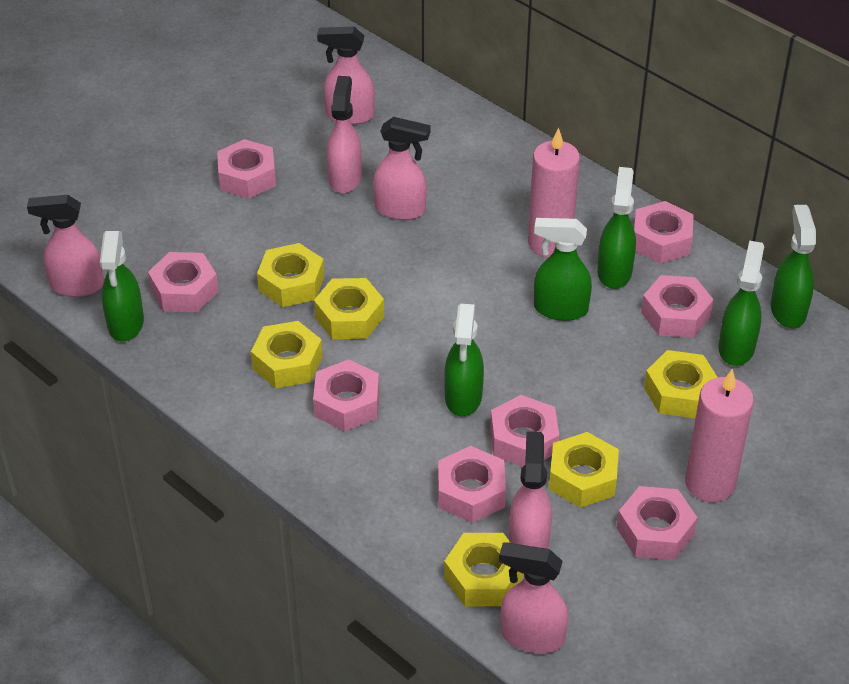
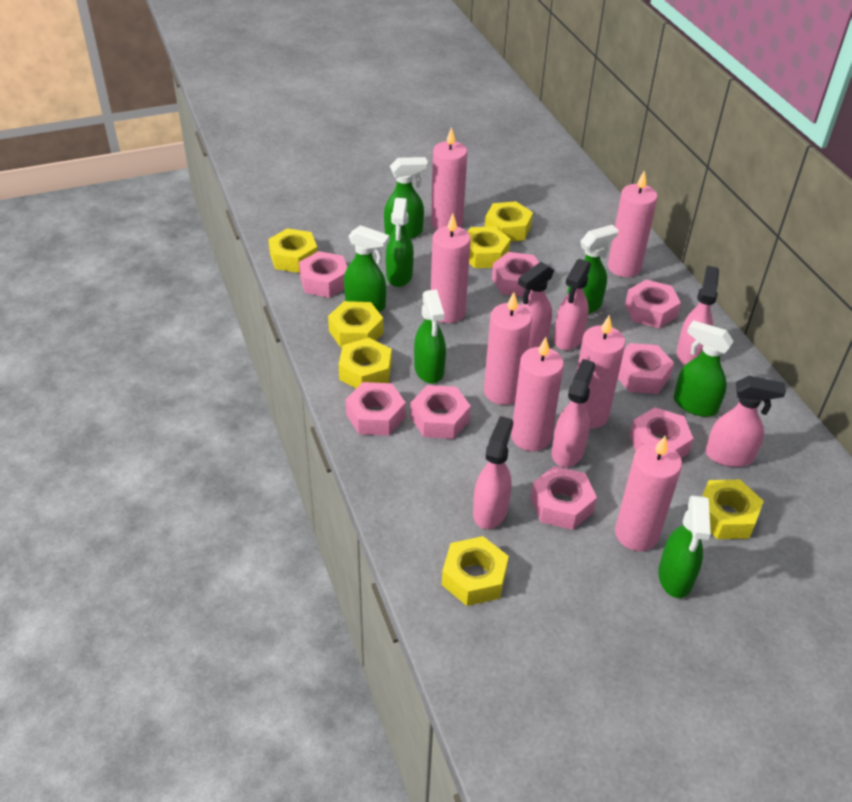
green spray bottle: [100,231,144,342] [444,304,484,416] [534,218,592,321] [597,167,636,289] [718,240,764,366] [770,205,816,328] = 6 -> [344,225,390,312] [384,157,428,239] [386,198,414,287] [414,289,446,384] [567,225,618,315] [658,495,711,598] [674,320,734,417] = 7
pink candle: [528,128,580,258] [685,369,754,502] = 2 -> [431,127,467,230] [431,214,471,323] [484,292,532,405] [511,337,564,451] [577,315,625,428] [608,170,658,277] [615,436,682,551] = 7
yellow nut: [251,321,322,388] [257,243,324,307] [314,278,384,339] [444,533,524,606] [549,432,619,508] [644,350,718,418] = 6 -> [268,228,318,273] [328,301,383,348] [339,338,392,388] [442,536,509,606] [467,226,511,268] [485,201,533,242] [702,480,764,539] = 7

